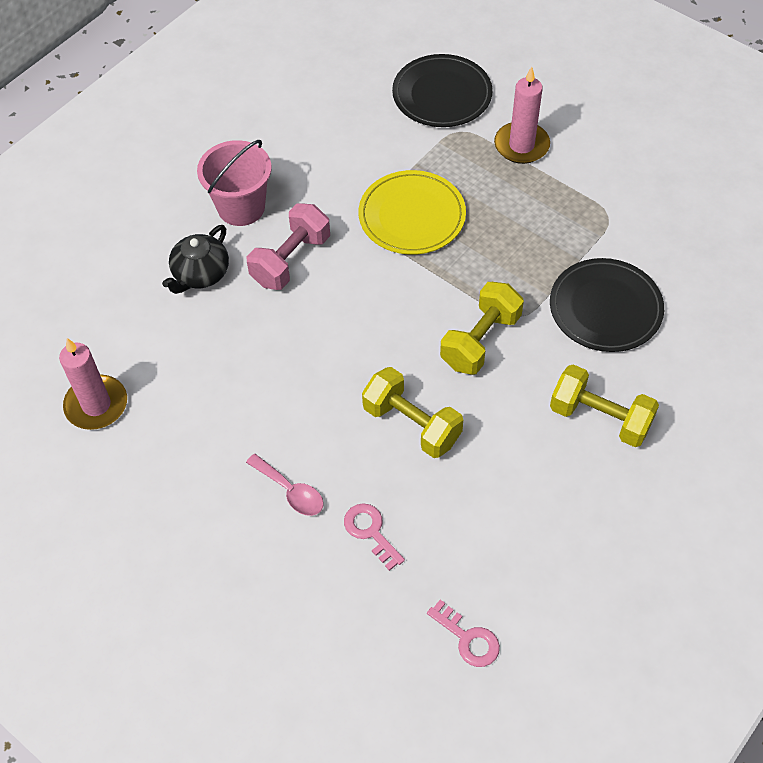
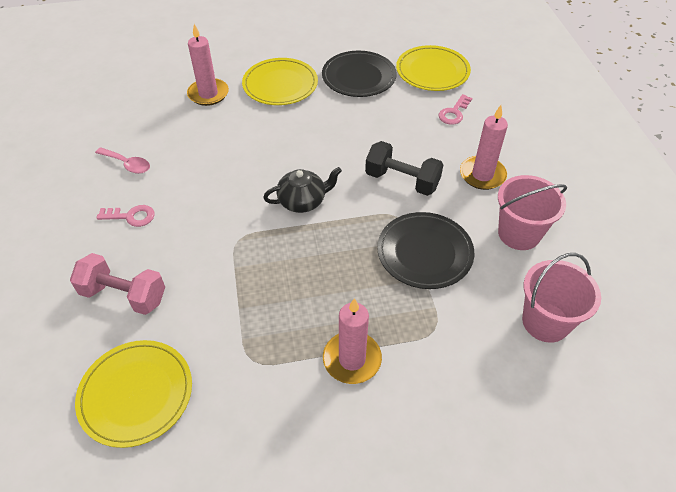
black dumbbell: none = 0 -> [365,141,443,196] = 1
pink bucket: [197,140,272,226] = 1 -> [498,175,567,250] [522,253,601,343] = 2
pink candle: [59,338,127,430] [494,67,550,164] = 2 -> [187,24,229,106] [323,298,382,384] [460,105,508,190] = 3
yellow dumbbell: [362,367,463,458] [440,282,524,375] [550,364,659,447] = 3 -> none = 0
yellow plate: [359,170,466,255] = 1 -> [75,340,192,448] [242,58,318,105] [396,45,471,91] = 3

